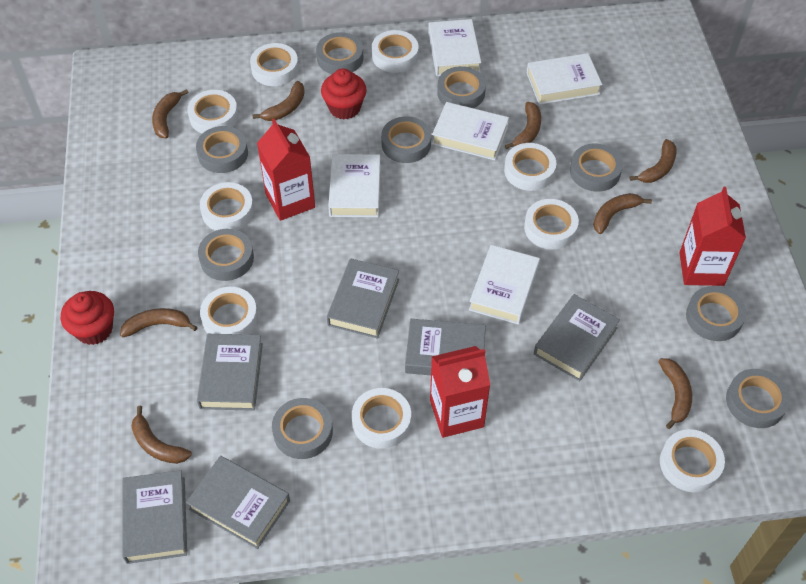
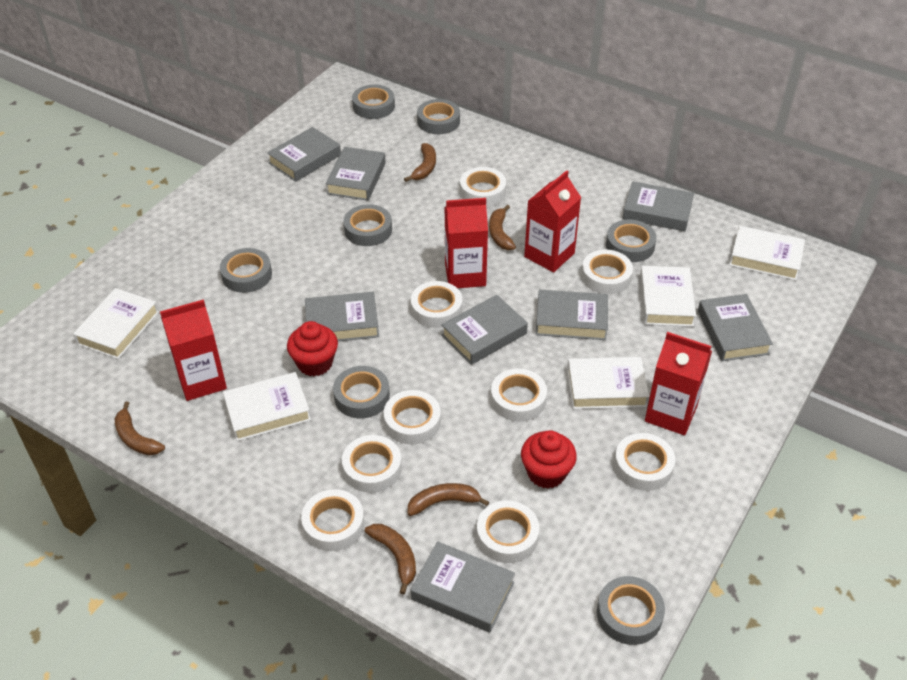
brown banana: [120,308,197,337] [131,406,192,464] [152,89,189,138] [252,81,305,121] [505,102,541,149] [593,193,652,234] [630,139,677,183] [658,358,692,429] = 8 -> [114,401,165,455] [365,524,416,594] [404,143,436,182] [408,483,489,516] [489,205,516,250] = 5
grey book: [122,470,187,564] [186,456,290,549] [197,334,263,411] [327,258,399,339] [405,319,486,375] [534,294,620,381] = 6 -> [267,127,341,182] [305,292,379,341] [326,147,386,201] [411,541,515,633] [441,295,528,365] [536,290,608,340] [622,181,694,231] [698,294,773,361] = 8
grey tape: [196,126,248,173] [198,229,254,281] [272,398,333,459] [316,32,364,74] [381,116,431,163] [437,66,486,108] [570,144,623,192] [686,286,746,341] [726,369,790,428] = 9 -> [220,248,272,293] [333,366,390,418] [343,204,392,246] [352,85,395,119] [417,99,460,134] [597,576,665,645] [606,220,656,262] = 7
red carton: [257,119,315,221] [430,346,490,438] [679,187,746,286] = 3 -> [160,299,227,401] [445,198,488,288] [524,170,581,272] [645,332,712,435] = 4

